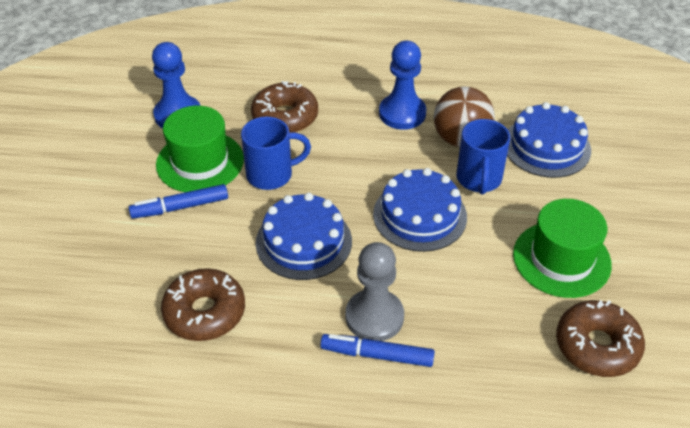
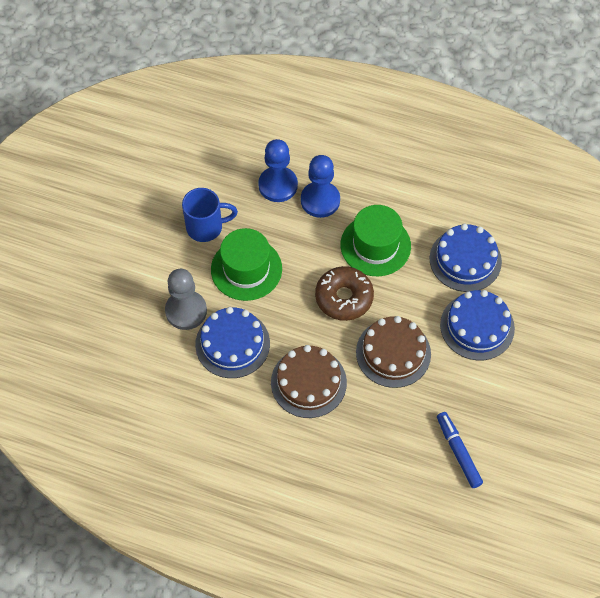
blue marker: [129,184,228,219] [320,334,435,367] = 2 -> [437,412,483,488] = 1
blue mug: [241,117,311,190] [456,119,510,195] = 2 -> [182,188,238,242] = 1
brown ball: [434,86,495,147] = 1 -> none = 0
brown cake: none = 0 -> [271,345,347,418] [356,316,431,388] = 2
brown donut: [161,268,245,341] [251,81,318,133] [556,300,645,377] = 3 -> [315,266,374,321] = 1

